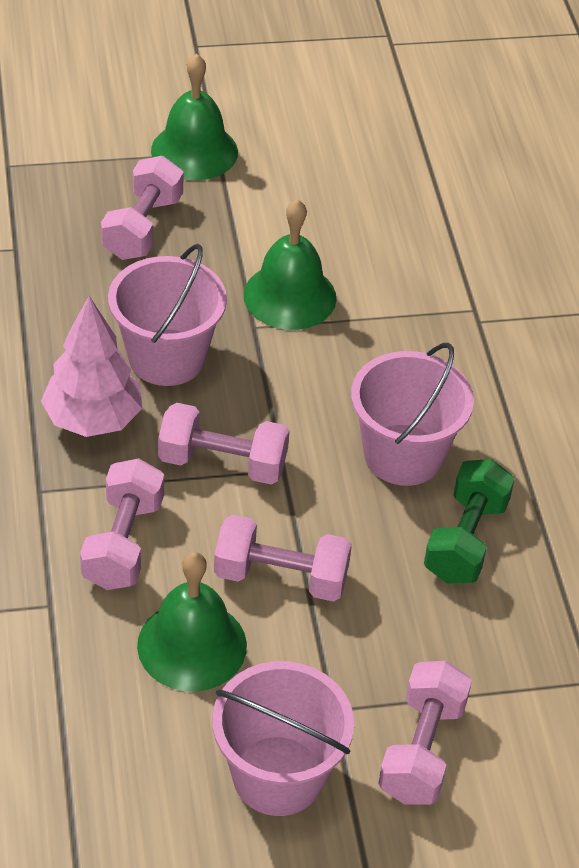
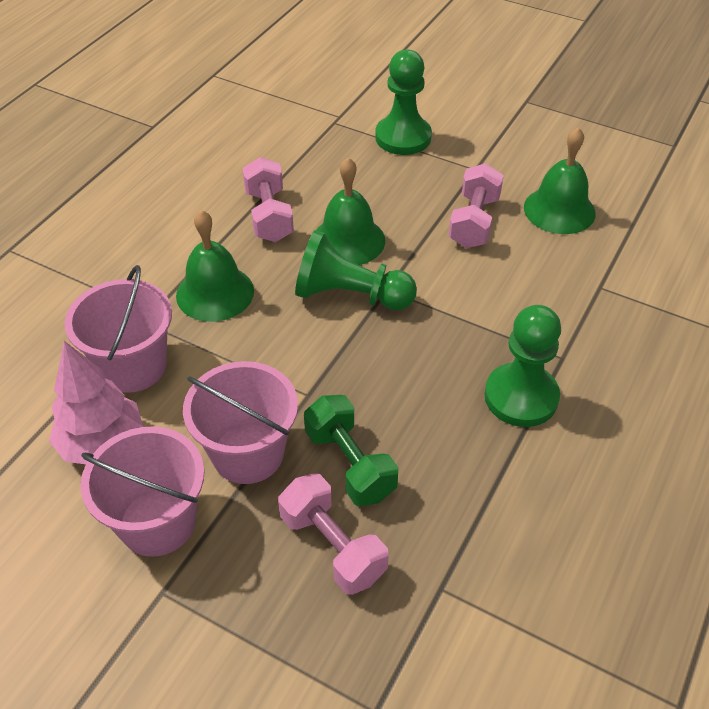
green pawn: none = 0 -> [295,230,417,310] [375,49,432,155] [485,305,561,427] = 3
pink dumbbell: [80,458,164,590] [101,156,184,260] [158,403,290,484] [214,515,352,602] [378,661,472,805] = 5 -> [242,157,294,242] [278,473,389,595] [449,163,504,248] = 3

